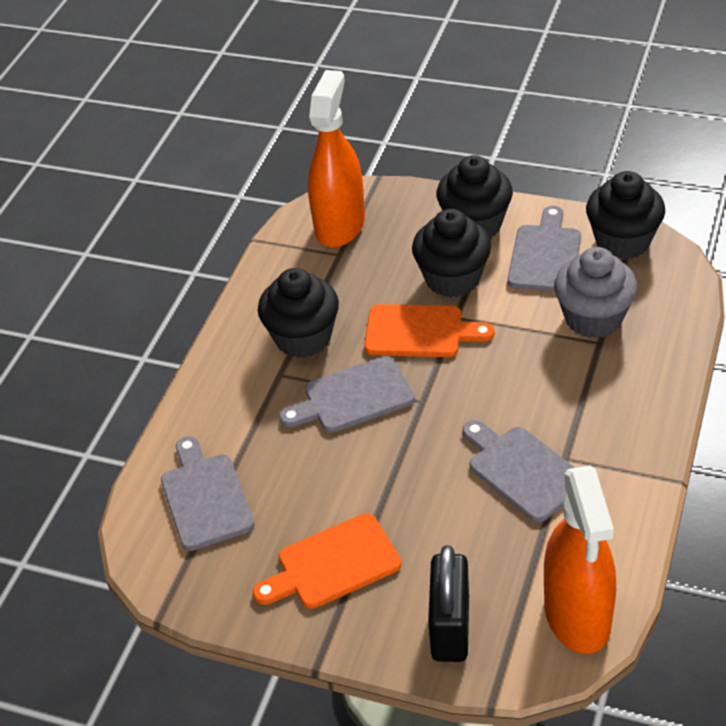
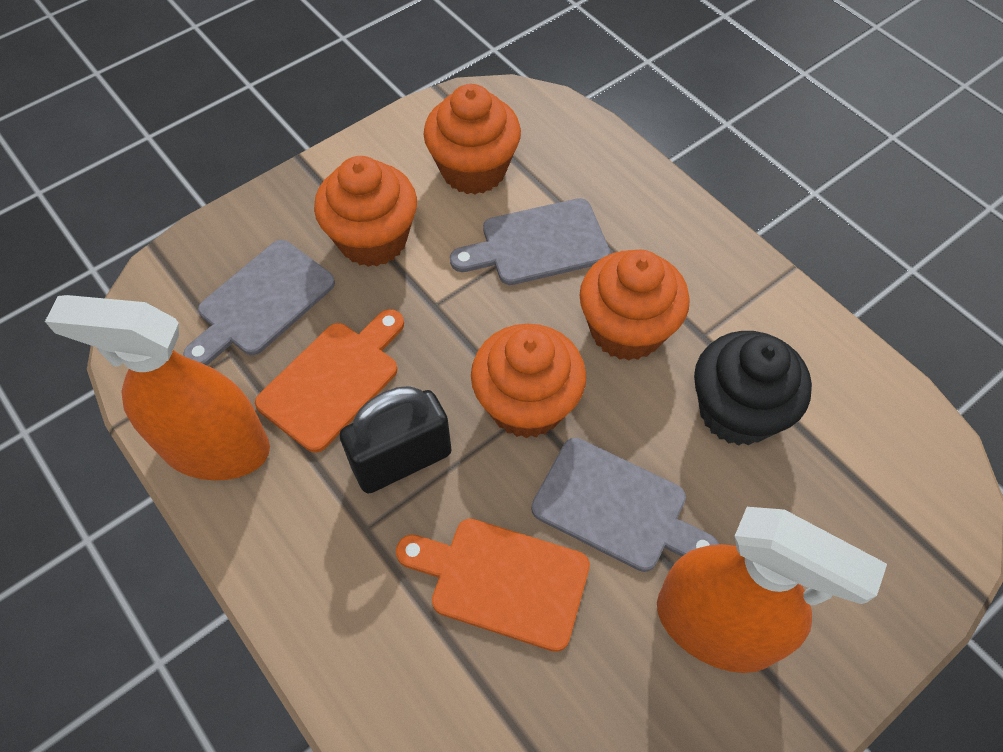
black cupcake: [258,268,339,358] [412,209,491,298] [436,155,513,239] [586,171,665,260] = 4 -> [694,331,812,446] = 1
grey cupcake: [554,247,637,338] = 1 -> none = 0
grey cutting board: [161,436,254,551] [279,356,415,432] [462,420,575,522] [507,206,581,292] = 4 -> [183,240,335,365] [450,198,610,285] [531,438,719,572] = 3
orange cupcake: none = 0 -> [314,156,417,267] [423,84,521,194] [471,324,586,438] [579,250,690,361] = 4

